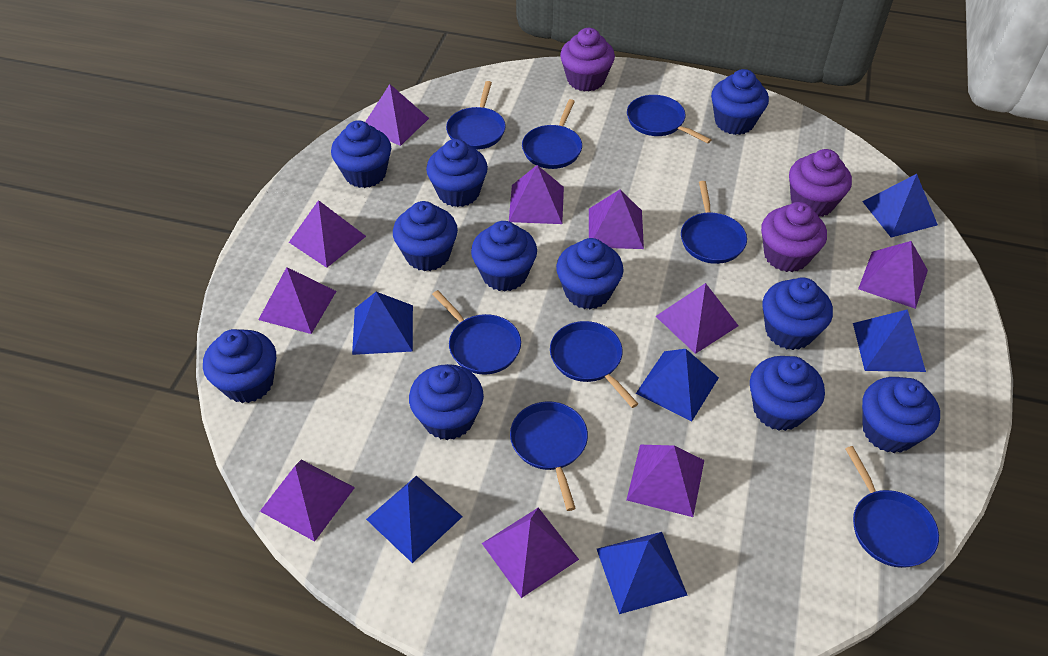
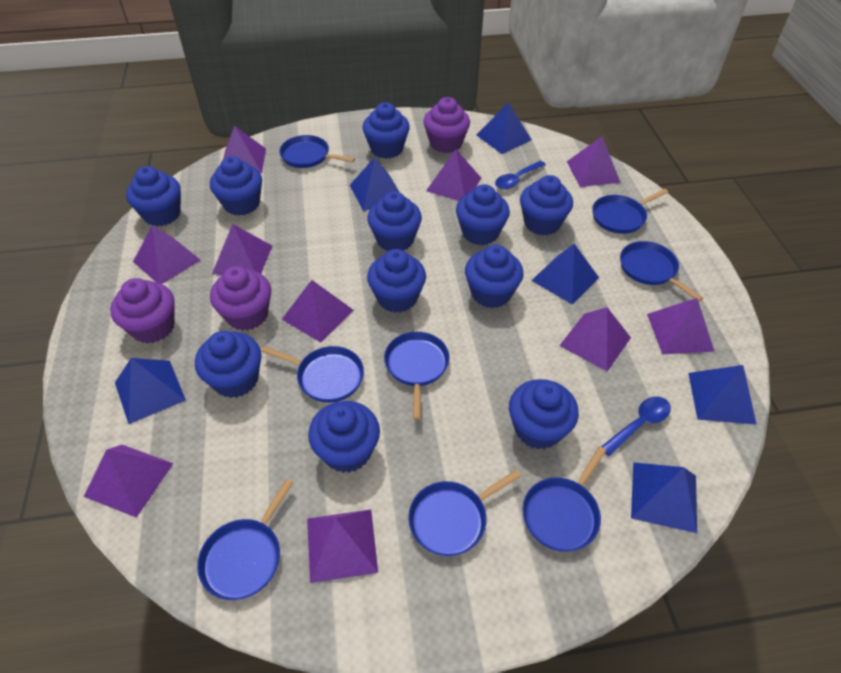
blue spoon: none = 0 -> [495,161,546,190] [601,396,671,456] = 2

